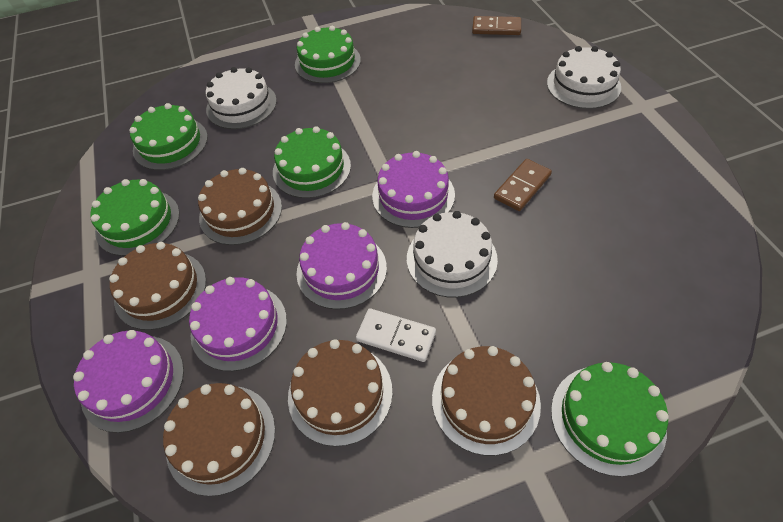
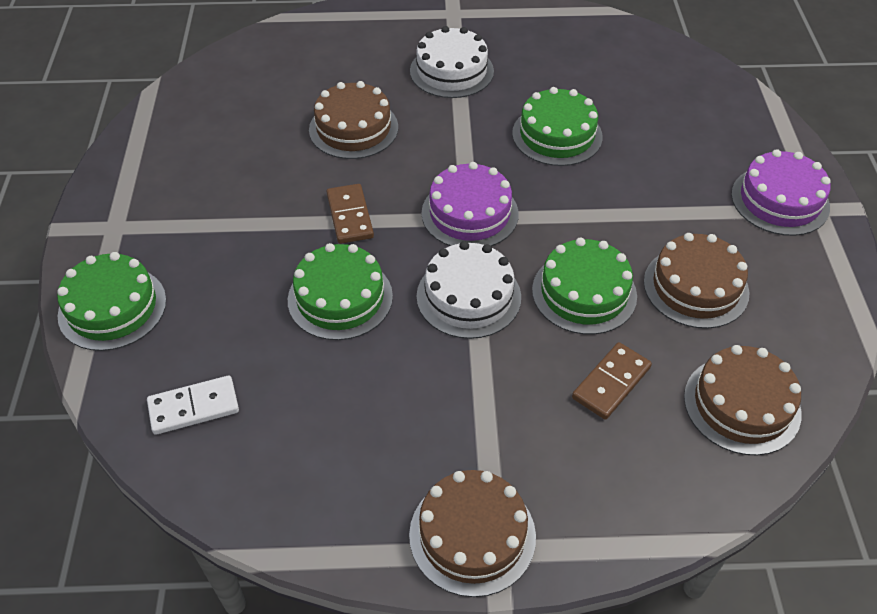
brown cake: [109,242,206,330] [163,383,275,496] [198,168,282,245] [288,339,393,447] [432,346,541,456] = 5 -> [309,81,398,159] [409,470,536,597] [644,233,749,329] [684,345,801,456] = 4
green cake: [90,179,180,256] [129,103,208,170] [273,126,351,198] [295,26,361,83] [551,362,669,477] = 5 -> [57,252,166,351] [288,243,393,340] [512,87,603,166] [532,238,637,335] = 4
purple cake: [73,330,184,433] [189,277,287,371] [296,222,387,309] [372,151,455,228] = 4 -> [421,162,519,246] [731,149,831,236] = 2
white cake: [206,67,277,129] [407,211,498,298] [547,46,621,109] = 3 -> [410,26,494,98] [417,241,521,339] = 2

